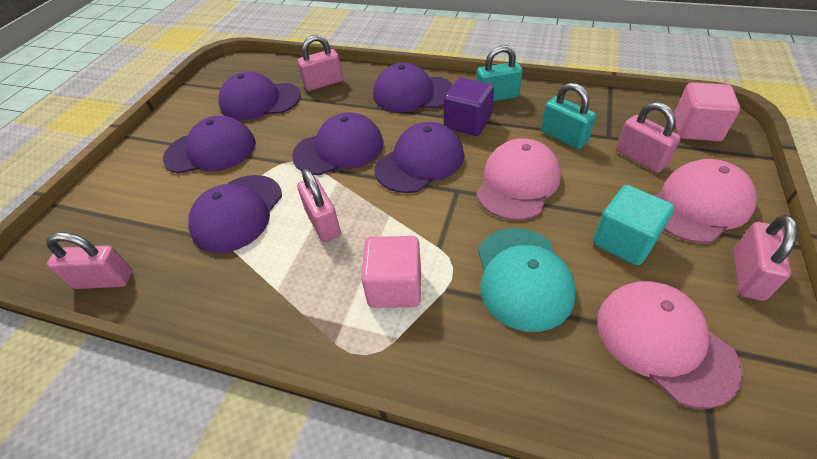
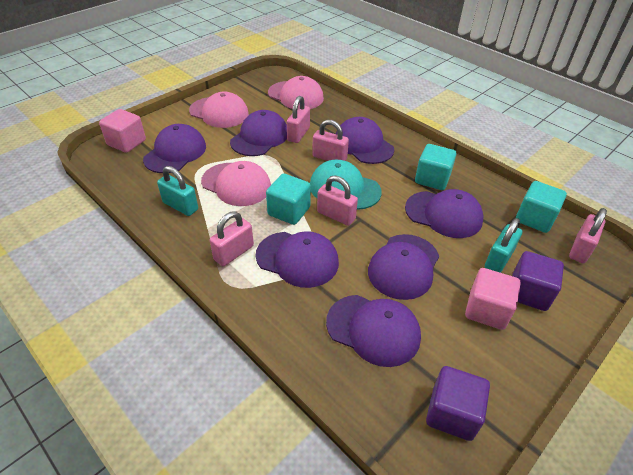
purple cap: [163,116,256,174] [188,175,282,253] [218,72,301,120] [292,112,383,176] [373,63,453,112] [375,122,464,193] = 6 -> [143,124,206,173] [230,110,287,156] [256,231,339,288] [326,295,421,367] [336,117,394,164] [368,234,439,300] [405,189,483,238] = 7
purple cube: [444,77,494,136] = 1 -> [426,366,490,441] [512,251,564,311] = 2
turquoise cube: [593,185,674,265] = 1 -> [266,174,311,225] [415,144,456,190] [516,181,567,233] = 3

